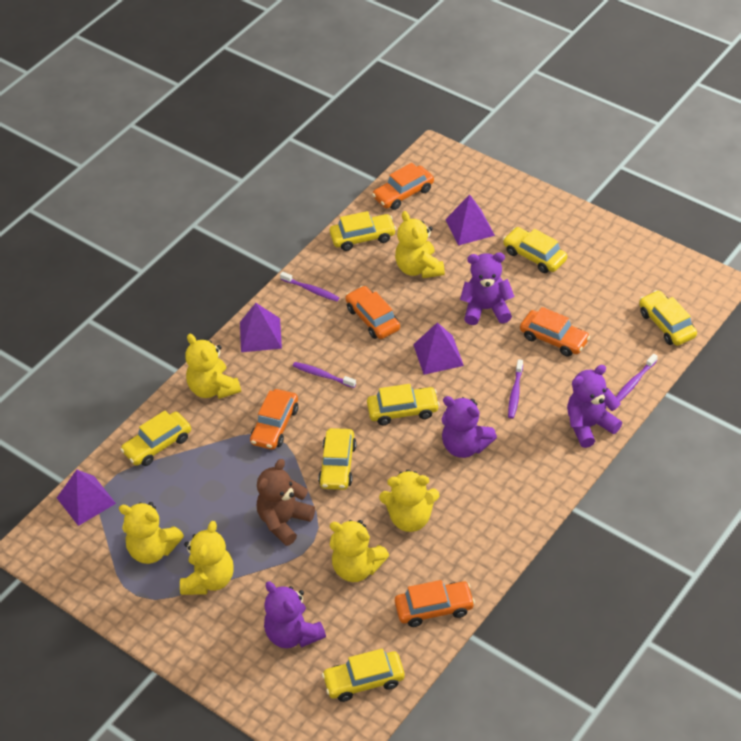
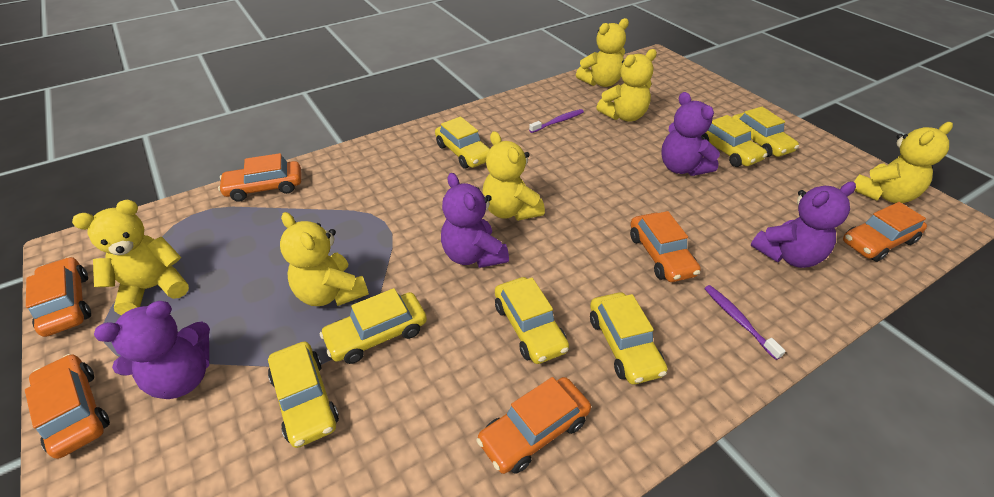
brown teddy bear: [257,459,315,546] = 1 -> none = 0
orange car: [250,389,298,450] [345,286,400,339] [372,163,434,210] [395,580,475,627] [520,307,590,357] = 5 -> [25,354,110,459] [26,257,91,337] [218,153,301,201] [476,377,591,474] [630,211,701,282] [843,202,927,262] = 6
purple pyramid: [57,470,116,526] [240,303,282,352] [413,322,464,375] [445,194,495,246] = 4 -> none = 0
purple toothbrush: [280,272,339,301] [293,362,356,388] [508,359,523,419] [616,354,658,402] = 4 -> [529,109,584,133] [704,285,786,360] = 2

